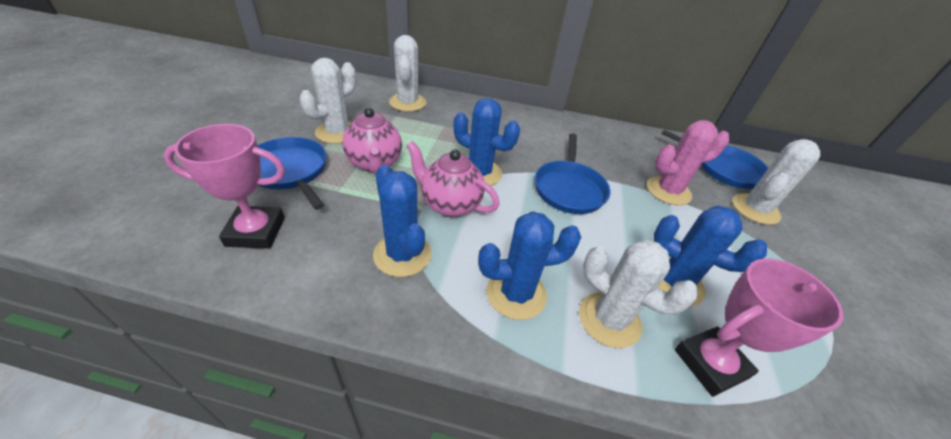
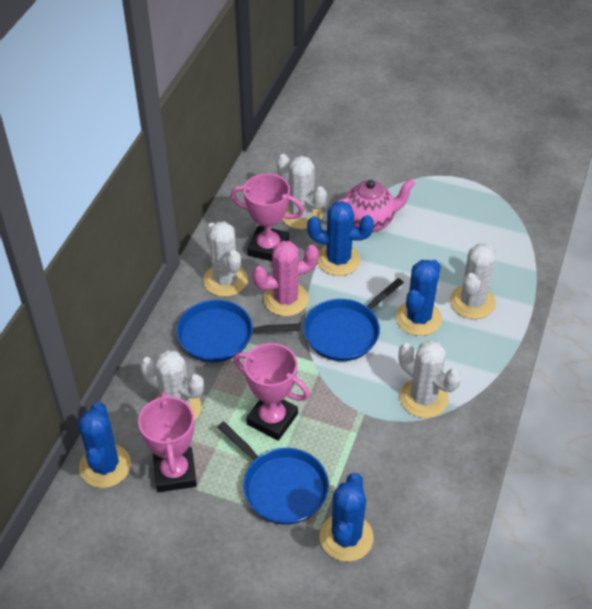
pink teapot: [342,108,402,173] [406,141,500,217] = 2 -> [337,179,415,232] = 1
pink trophy: [163,124,285,249] [675,258,843,397] = 2 -> [138,391,197,492] [231,173,304,261] [234,343,310,441] = 3
white cactus: [300,58,356,144] [389,35,426,112] [579,239,698,348] [732,139,820,225] = 4 -> [140,350,204,421] [203,221,248,297] [277,154,327,229] [398,340,461,418] [450,244,496,319] = 5

